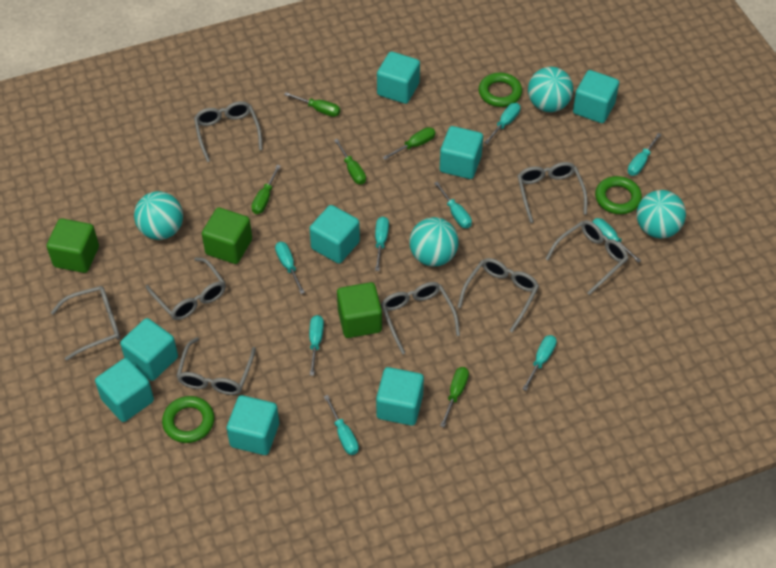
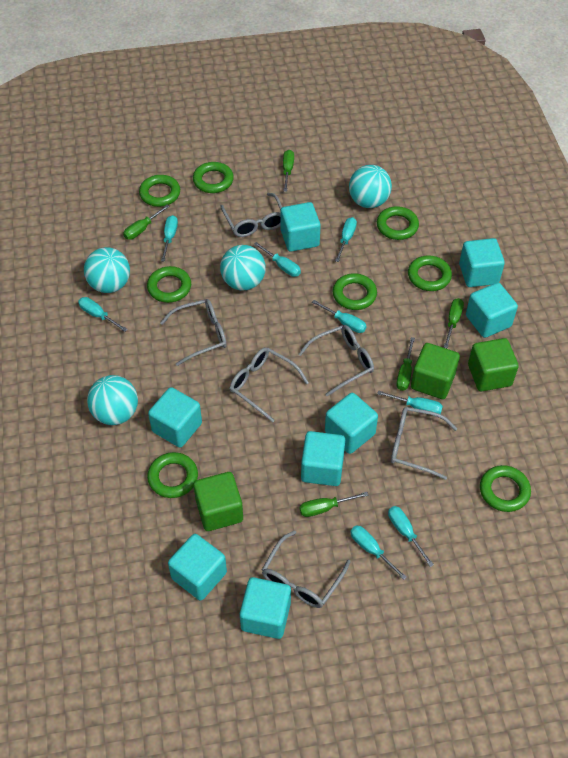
green ring: [162,396,214,443] [479,73,522,107] [595,176,642,214] = 3 -> [139,175,180,207] [147,266,191,303] [147,452,198,498] [193,162,234,193] [333,273,377,310] [377,206,419,240] [408,255,452,291] [480,465,531,512] = 8
grey glasses: [51,286,120,361] [146,257,226,320] [176,337,256,395] [194,101,262,162] [381,282,460,354] [458,258,539,332] [517,162,587,223] [545,220,629,295] = 8 -> [160,299,227,366] [220,193,282,237] [230,347,309,423] [262,530,350,608] [298,325,374,396] [391,407,458,480] = 6
turquoise screwdriver: [275,242,305,294] [309,315,324,376] [324,395,359,455] [375,216,389,271] [434,181,472,228] [484,103,520,144] [522,335,557,391] [592,218,641,263] [627,133,662,176] = 9 -> [78,297,128,332] [161,215,178,262] [254,242,301,277] [312,300,367,333] [335,217,357,262] [350,526,407,580] [377,391,443,414] [388,506,434,567] = 8

